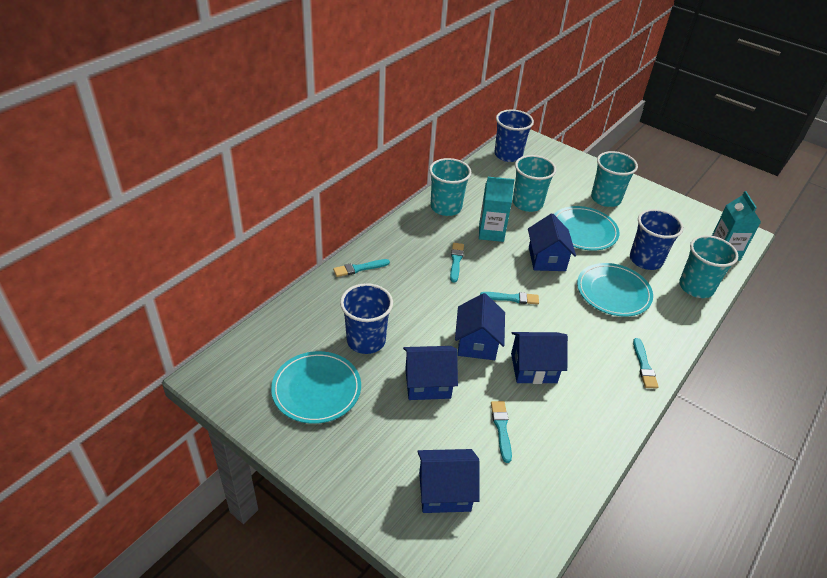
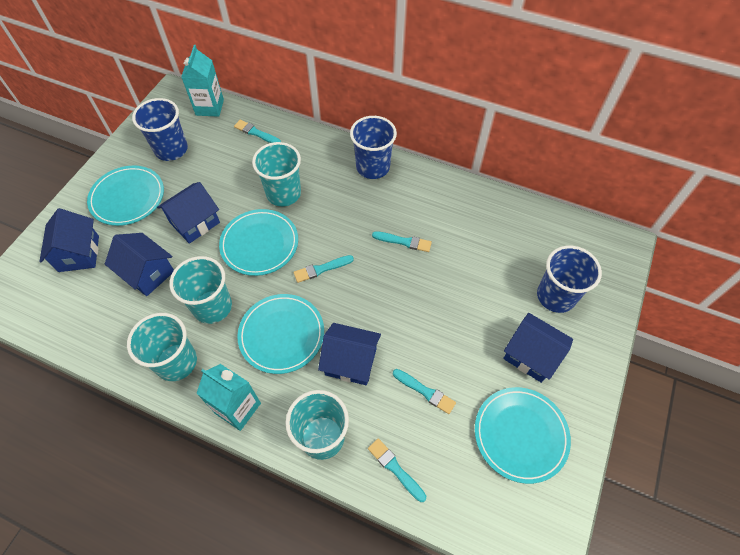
turquoise plate: [271,351,361,424] [554,206,620,250] [577,263,653,317] = 3 -> [87,166,164,226] [219,209,298,276] [237,294,324,374] [475,387,571,484] = 4

